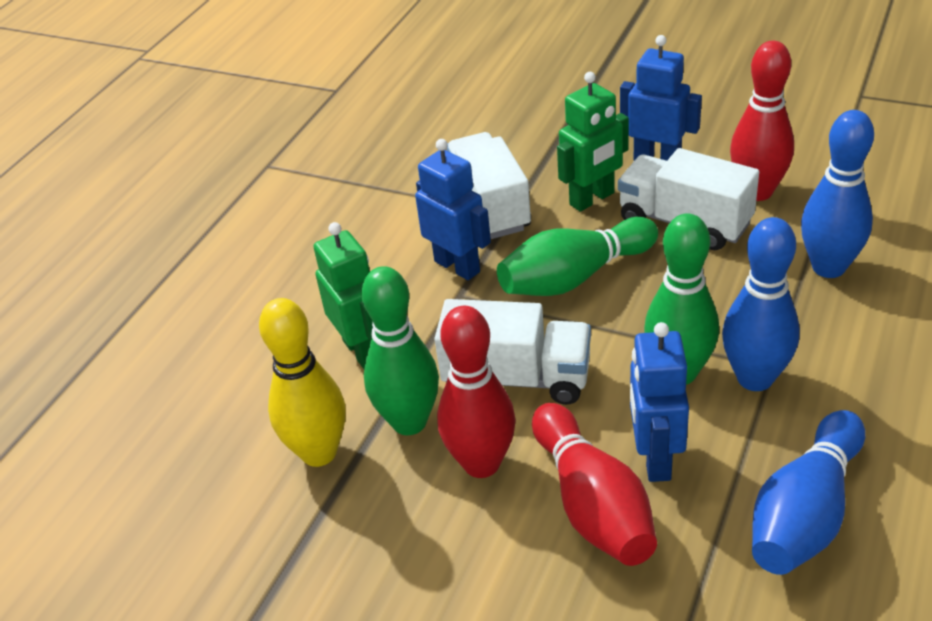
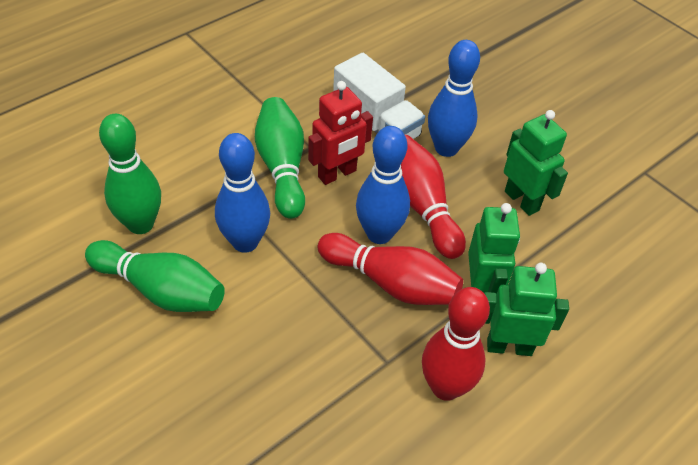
blue robot: [415,139,491,280] [620,35,702,161] [630,322,689,482] = 3 -> none = 0
green robot: [313,222,373,369] [557,72,629,212] = 2 -> [468,203,520,294] [484,263,569,356] [504,110,568,216] = 3
red robot: none = 0 -> [308,81,373,185] = 1
white truck: [434,299,591,405] [447,132,531,239] [618,148,759,250] = 3 -> [333,53,425,139] = 1
yellow bowling pin: [259,298,345,467] = 1 -> none = 0

